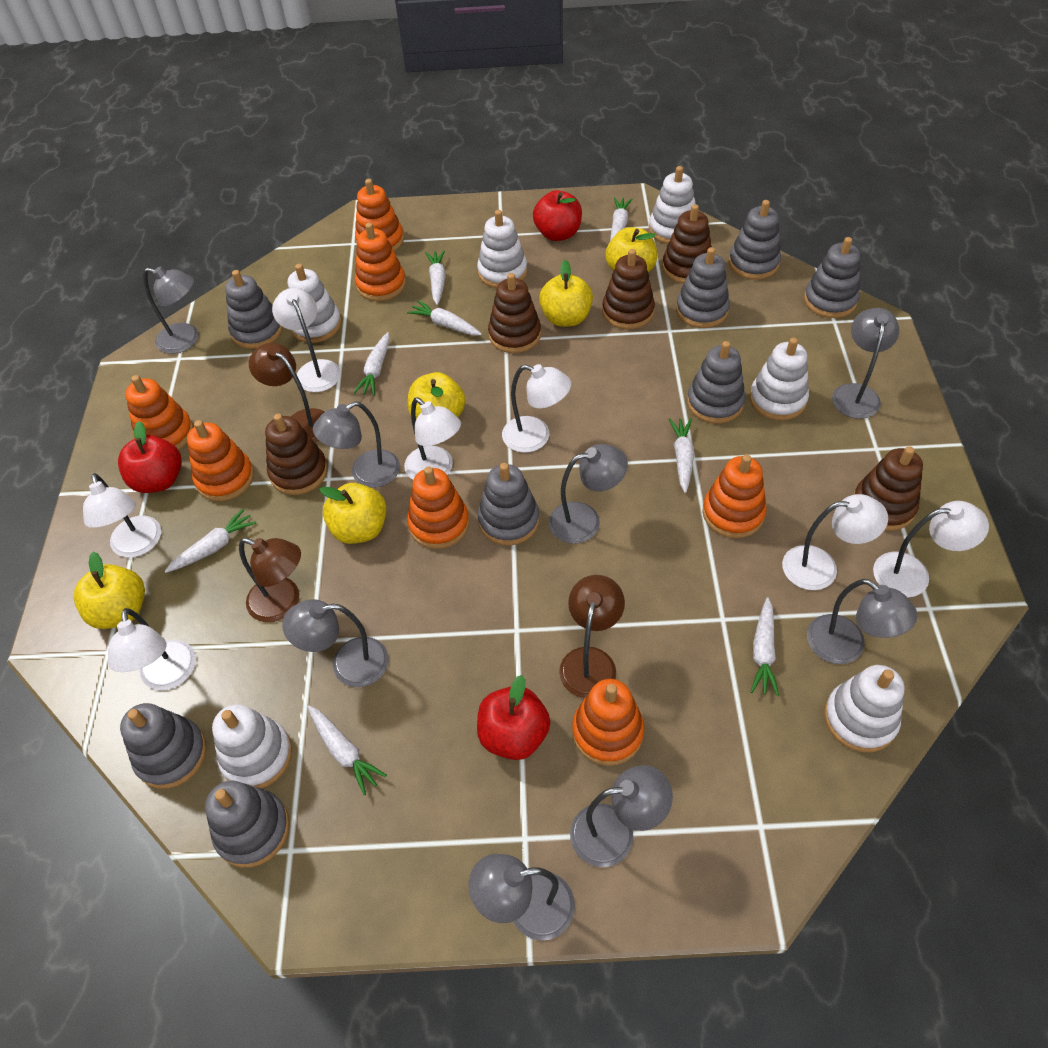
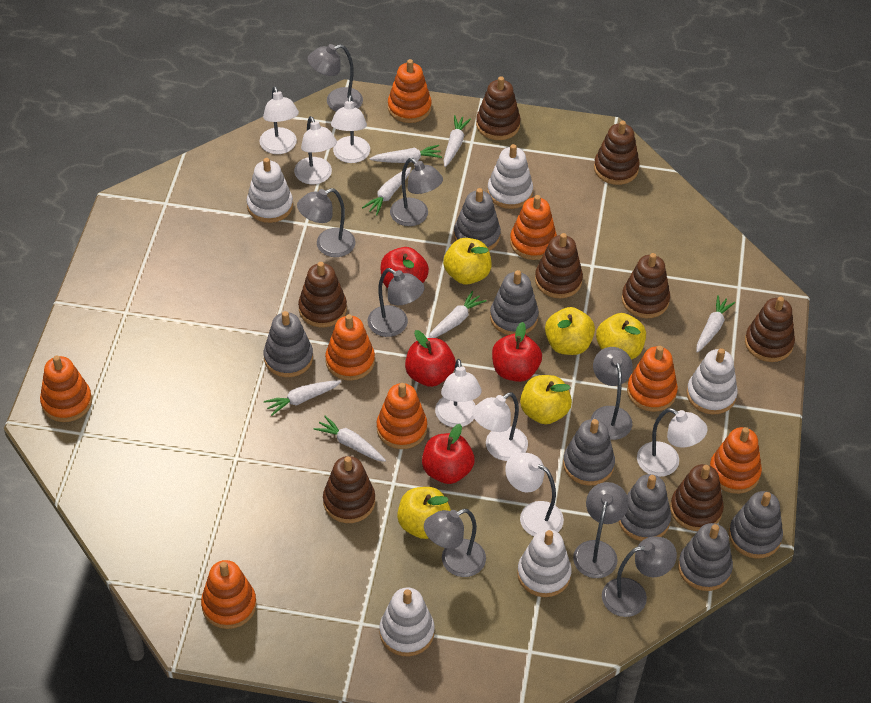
brown lamp: [239,538,301,622] [249,343,325,442] [559,575,625,698] = 3 -> none = 0
brown stacking toy: [265,414,328,495] [488,273,541,353] [602,249,655,329] [662,204,712,284] [854,446,923,531] = 5 -> [298,262,347,327] [323,456,375,523] [476,76,521,140] [535,233,583,298] [594,120,640,185] [622,253,670,318] [670,464,724,531] [745,296,795,362] = 8
grey stacking toy: [120,703,207,789] [205,781,290,868] [225,270,283,349] [478,463,540,546] [676,247,730,328] [687,341,745,424] [729,200,781,280] [804,237,860,318] = 8 -> [264,311,313,377] [454,188,501,251] [490,270,539,335] [563,419,615,486] [618,474,671,541] [678,523,733,591] [729,491,783,559] = 7
orange stacking toy: [125,375,193,450] [187,420,254,501] [355,179,404,252] [355,223,406,301] [407,467,469,549] [572,679,644,766] [702,454,767,538] = 7 -> [40,356,92,422] [201,560,256,629] [325,314,375,381] [377,383,427,449] [388,59,432,123] [510,195,557,260] [627,346,678,412] [709,427,762,494] = 8
red apple: [118,421,182,493] [477,675,550,760] [533,190,582,241] = 3 -> [381,247,429,288] [405,330,456,387] [422,424,475,484] [492,322,542,382] = 4
white carrot: [164,508,256,573] [308,706,387,795] [354,332,390,396] [407,300,482,335] [425,250,446,305] [610,197,633,241] [669,418,694,493] [750,597,779,696] = 8 -> [264,380,341,416] [314,416,386,462] [362,167,411,215] [369,145,442,163] [428,291,487,338] [443,115,471,167] [696,295,735,353] = 7
white stacking toy: [212,704,292,788] [288,264,342,343] [477,210,527,288] [649,166,695,244] [750,338,809,420] [824,665,904,752] = 6 -> [247,158,293,223] [379,587,435,656] [487,144,533,209] [517,529,572,597] [686,348,738,414] = 5

